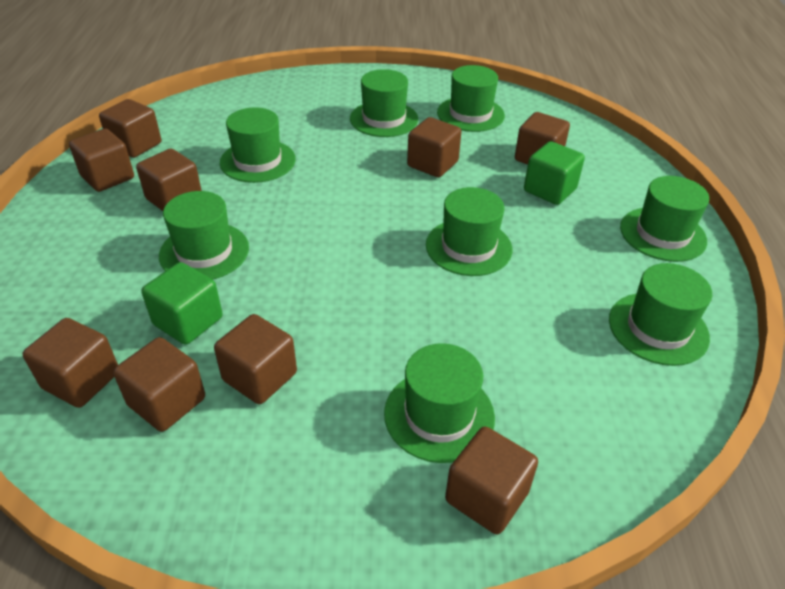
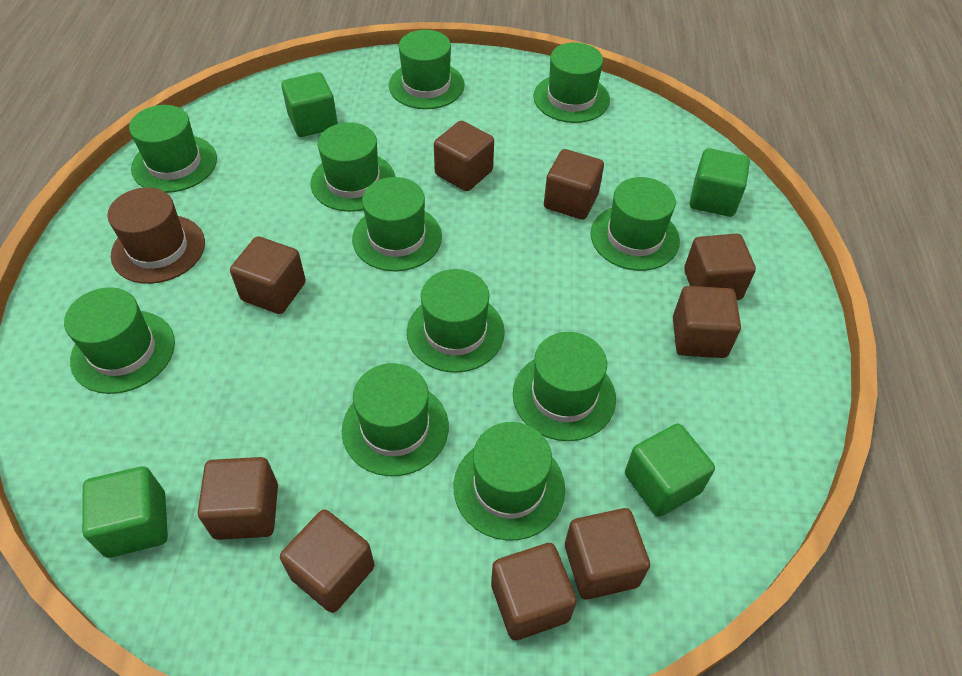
brown hat: none = 0 -> [107,187,205,284] = 1
green cube: [141,262,223,345] [524,141,585,205] = 2 -> [82,466,168,558] [281,72,338,137] [625,424,715,517] [690,148,750,217] = 4
green hat: [159,191,249,280] [220,107,296,183] [350,69,418,137] [384,343,495,463] [426,187,512,276] [437,65,505,132] [609,263,712,366] [620,176,709,262] = 8 -> [64,287,175,394] [129,105,217,193] [310,122,395,212] [342,363,449,476] [352,177,442,272] [389,30,464,109] [407,269,505,373] [453,422,565,541] [513,332,616,441] [533,42,610,123] [591,177,680,271] = 11

